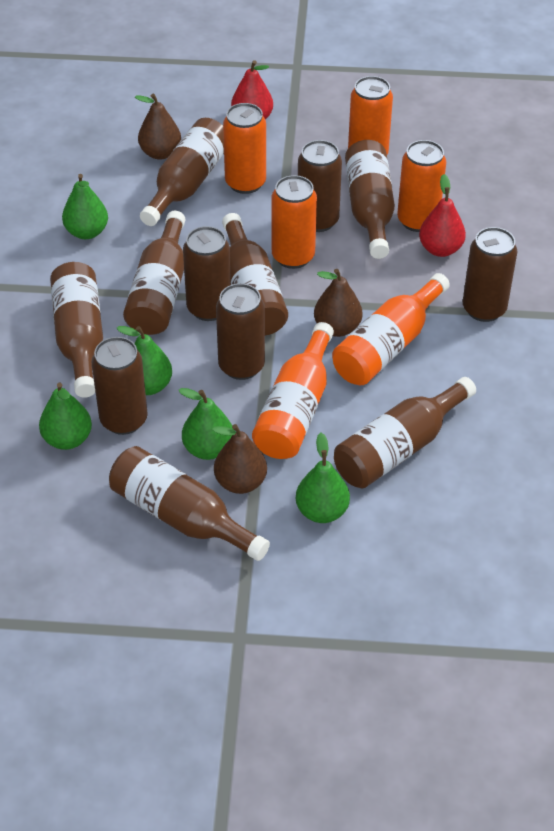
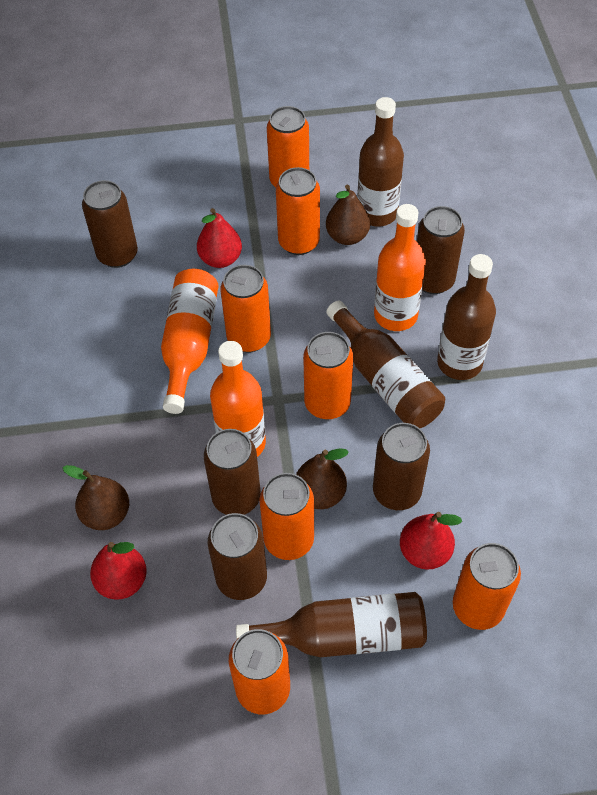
brown bottle: [50,262,103,398] [109,446,270,561] [123,211,185,335] [140,118,224,226] [222,213,288,335] [334,377,476,489] [345,140,395,259] = 7 -> [236,592,427,657] [327,300,445,428] [357,97,404,227] [437,254,496,380] = 4
green pear: [39,383,92,450] [62,174,108,239] [117,326,172,395] [178,388,233,460] [296,433,350,523] = 5 -> none = 0
orange bottle: [252,322,334,459] [332,273,450,385] = 2 -> [161,269,219,414] [210,341,266,457] [374,204,426,331] = 3
orange can: [223,103,266,194] [272,175,317,269] [348,76,393,155] [397,140,446,232] = 4 -> [221,265,271,353] [229,629,290,714] [259,473,314,560] [267,106,309,187] [276,167,320,255] [303,332,353,419] [453,543,521,630] = 7
red pear: [231,60,273,120] [419,174,466,257] = 2 -> [90,542,147,600] [197,208,242,268] [400,512,462,570] = 3

